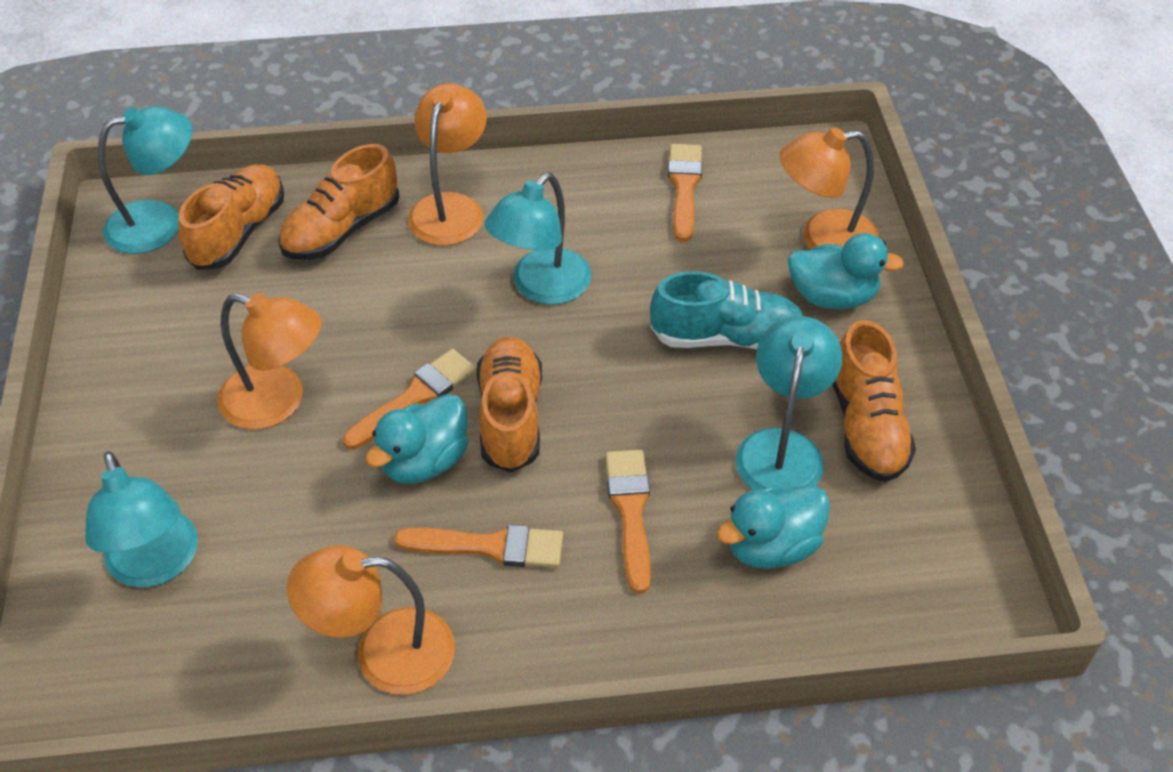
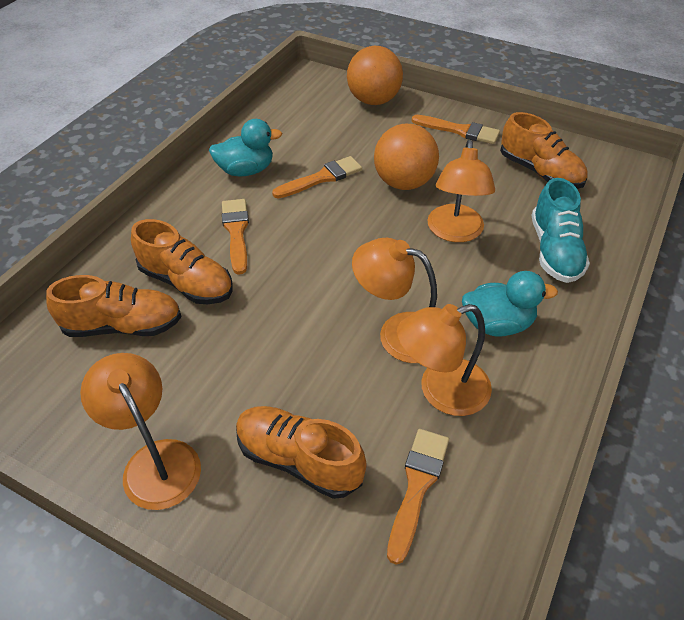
orange ball: none = 0 -> [347,46,403,105] [374,124,439,190] = 2
turquoise duck: [365,394,468,484] [717,485,830,569] [788,233,904,310] = 3 -> [209,119,282,176] [462,271,558,337] = 2
turquoise lamp: [85,451,198,587] [98,106,192,254] [485,173,592,305] [736,316,842,490] = 4 -> none = 0

